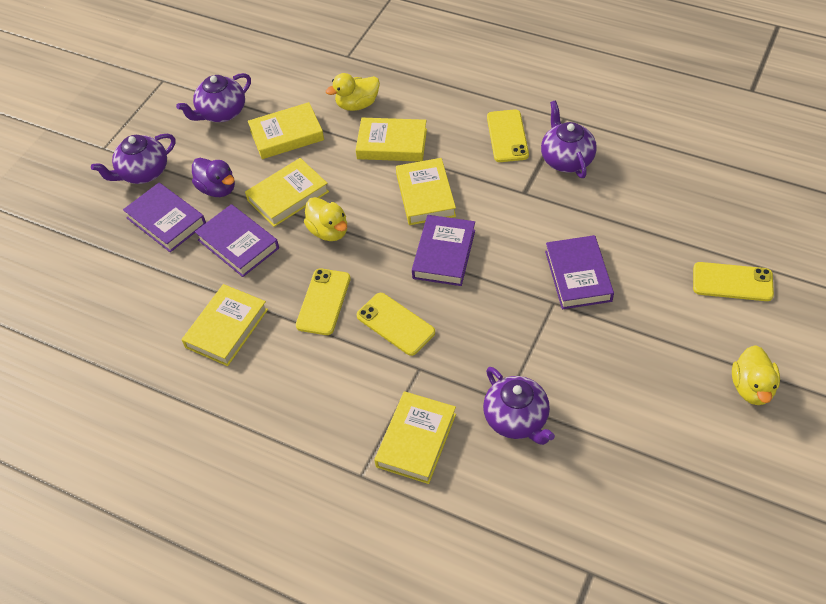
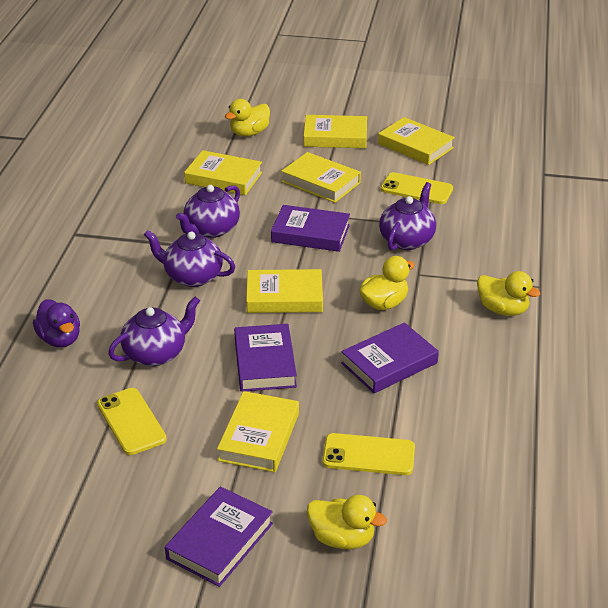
yellow duck: [304,197,347,241] [326,73,380,111] [732,345,780,405] = 3 -> [225,99,270,137] [307,495,387,549] [359,256,415,310] [477,271,540,316] = 4
yellow phone: [296,269,351,335] [357,293,435,356] [487,109,529,162] [693,262,774,301] = 4 -> [97,388,167,455] [322,433,415,475] [381,172,453,204] = 3

